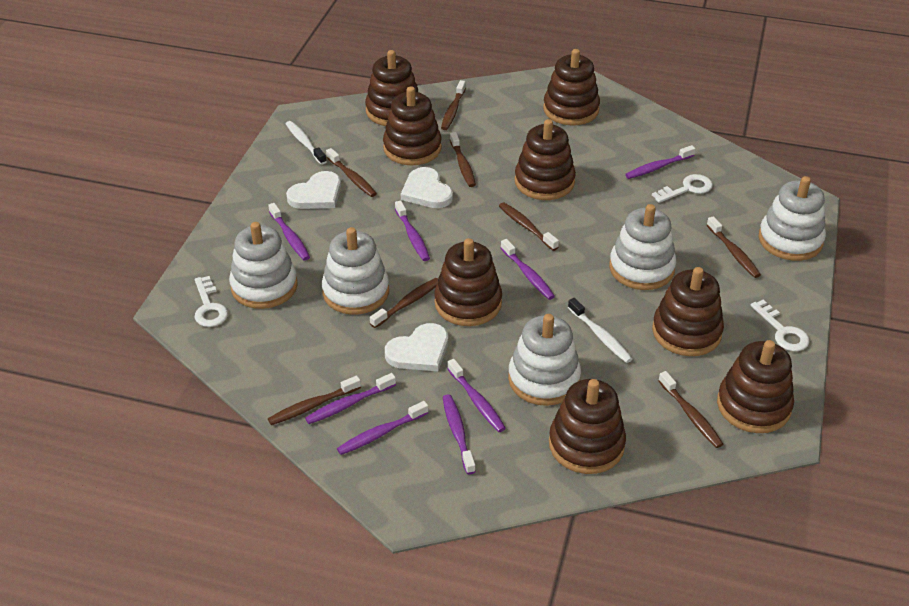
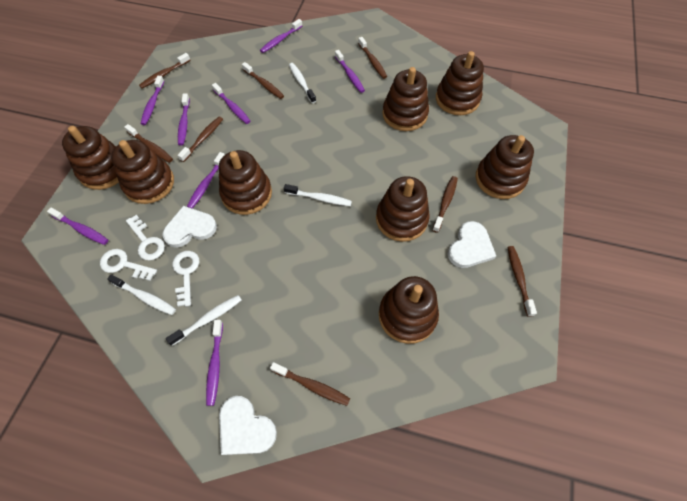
white stacking toy: [229,222,298,309] [322,227,389,315] [508,314,581,406] [609,204,676,290] [758,176,826,261] = 5 -> none = 0
white toothbrush: [286,121,327,165] [568,298,632,363] = 2 -> [107,274,176,315] [166,295,241,346] [284,184,352,206] [289,63,316,103] = 4

